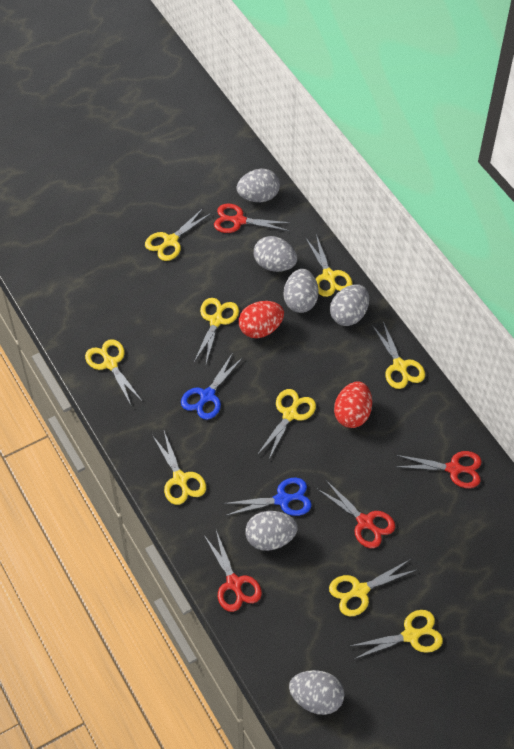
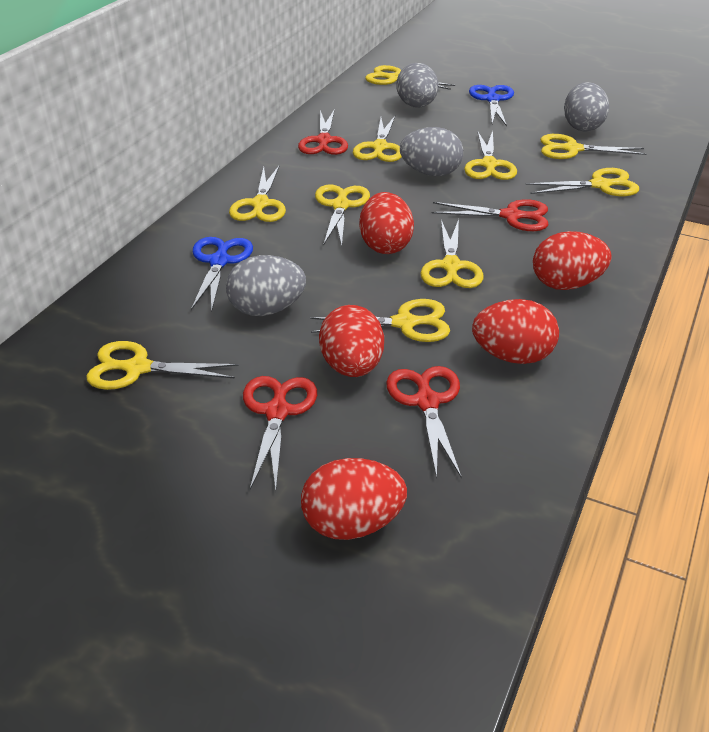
grey egg: [236,169,280,202] [245,511,298,551] [254,236,297,272] [284,269,319,313] [289,670,344,715] [330,284,369,326] = 6 -> [226,255,306,316] [396,63,438,108] [400,127,463,176] [564,82,609,132] = 4
red egg: [239,301,284,338] [334,382,372,428] = 2 -> [301,458,407,540] [319,305,384,377] [359,192,414,254] [472,299,559,364] [533,231,611,290] = 5
yellow scissors: [85,339,143,405] [145,207,212,261] [152,431,206,505] [194,298,239,364] [257,389,316,459] [305,234,352,297] [329,560,416,616] [350,610,443,660] [372,321,425,389] = 9 -> [86,341,239,390] [229,165,286,222] [310,299,450,342] [315,184,370,246] [353,116,402,162] [365,65,455,90] [421,219,484,288] [464,131,517,180] [526,168,639,196] [540,134,646,159] = 10

